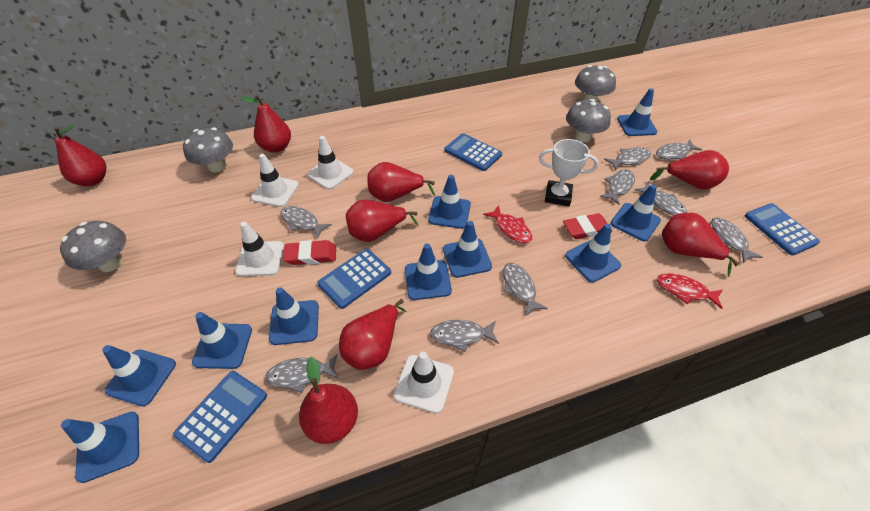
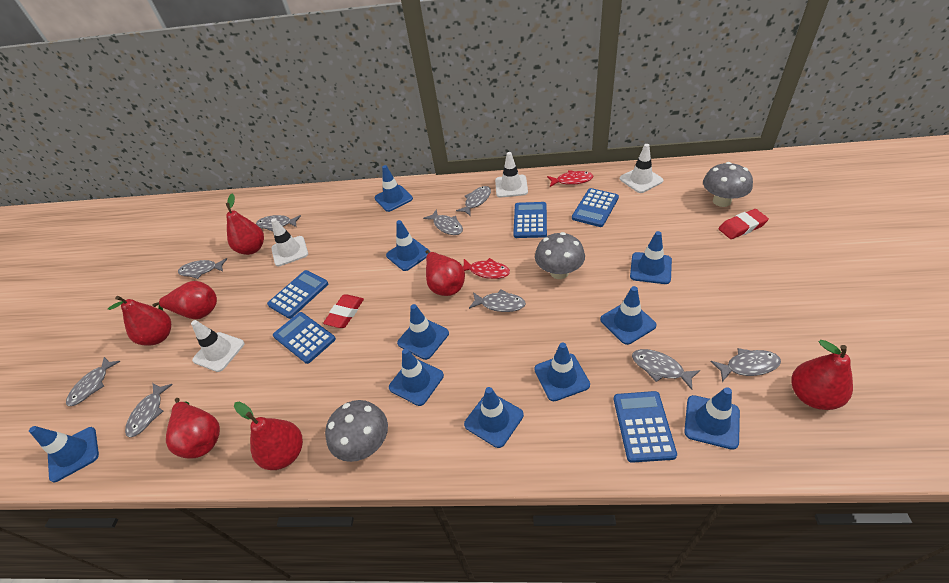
blue calculator: [173,371,267,463] [318,249,391,309] [444,133,502,171] [745,203,820,256] = 4 -> [267,270,328,319] [273,312,336,364] [513,202,547,238] [572,188,619,227] [614,391,677,463] = 5
grey mushroom: [60,221,126,272] [183,127,233,172] [566,99,611,142] [575,65,616,102] = 4 -> [325,400,388,462] [535,232,585,279] [703,162,753,207] = 3
red pear: [54,124,106,186] [240,95,291,153] [299,357,358,444] [339,299,407,370] [346,199,419,242] [368,162,435,202] [650,150,729,189] [662,213,739,277] = 8 -> [108,296,171,346] [152,281,217,319] [166,398,220,459] [226,193,264,255] [234,402,303,470] [426,250,465,296] [791,340,853,410] = 7
white trophy: [539,139,599,206] = 1 -> none = 0

